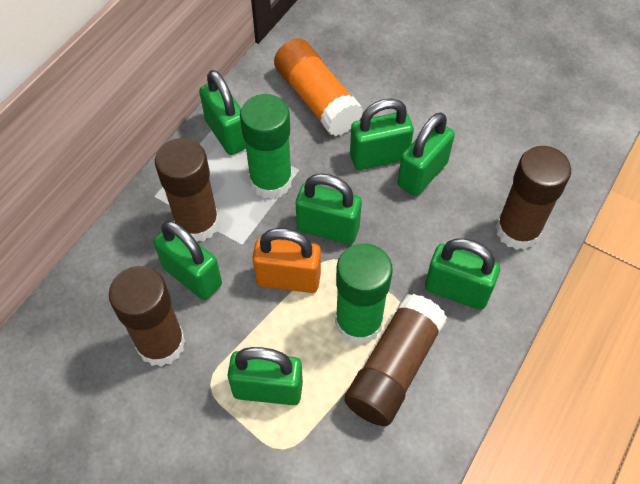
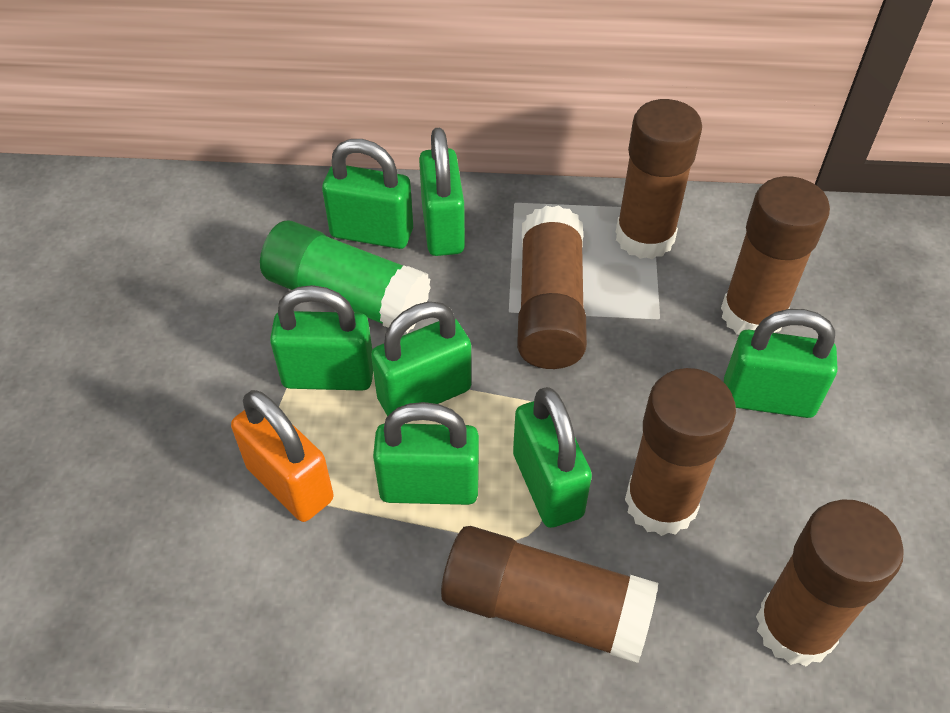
brown glue stick: [109,266,186,367] [155,138,219,242] [344,294,447,426] [496,146,571,250] = 4 -> [441,526,658,663] [517,205,587,369] [616,99,702,259] [625,368,736,536] [721,176,830,335] [756,499,904,667] = 6
green glue stick: [240,94,292,199] [335,243,393,345] = 2 -> [260,221,431,333] = 1
orange glue stick: [274,38,363,136] = 1 -> none = 0

